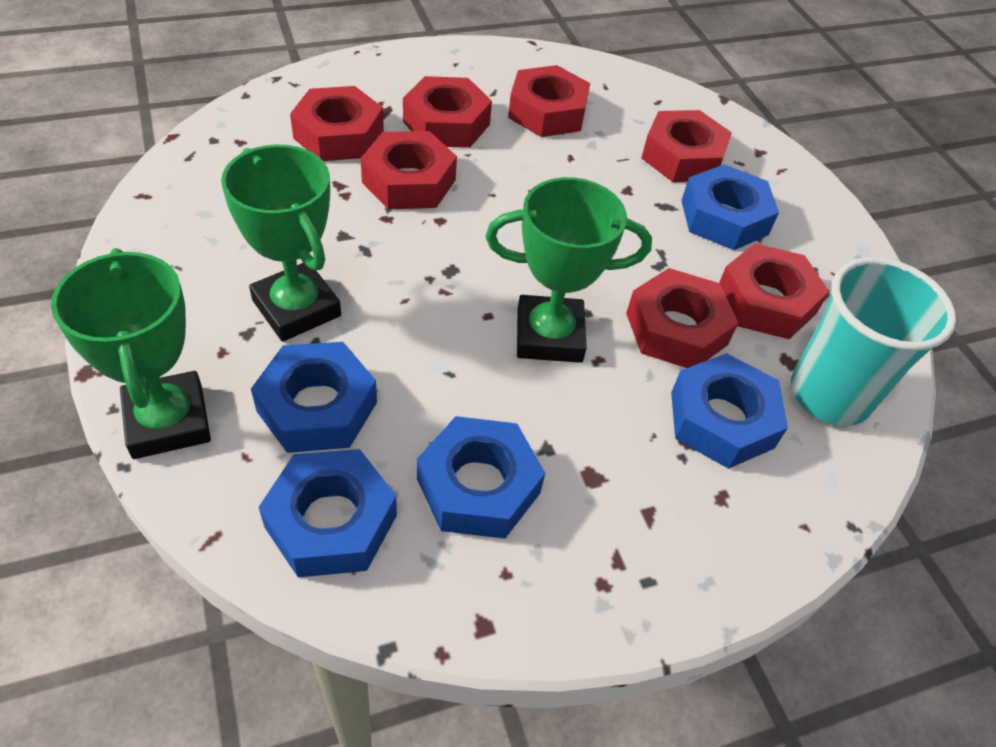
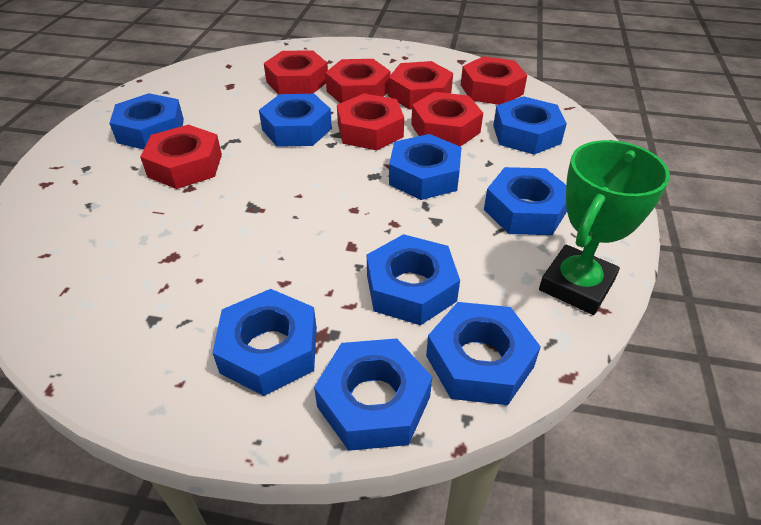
blue nut: [251,342,377,453] [259,449,397,577] [417,416,545,539] [671,353,788,469] [681,164,779,250] = 5 -> [110,93,184,150] [212,289,317,396] [259,94,332,147] [314,338,432,451] [367,234,460,325] [389,134,462,200] [426,302,541,405] [484,167,567,235] [493,96,567,155] = 9
green trophy: [51,248,211,459] [221,144,341,342] [486,177,652,363] = 3 -> [539,140,670,315] = 1
turquoise cup: [791,257,956,426] = 1 -> none = 0

